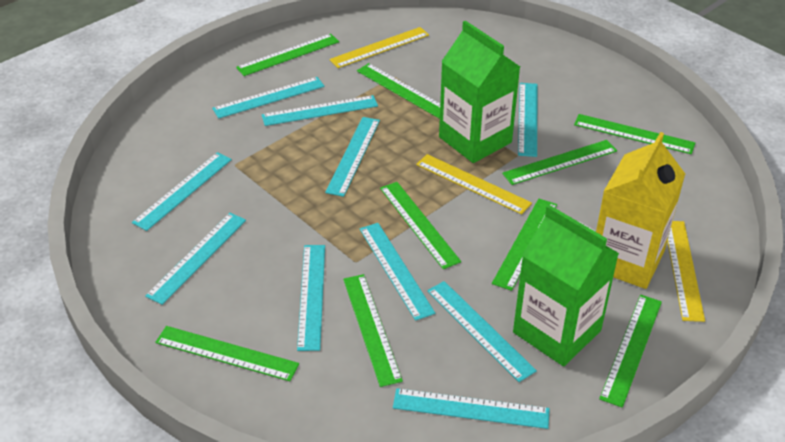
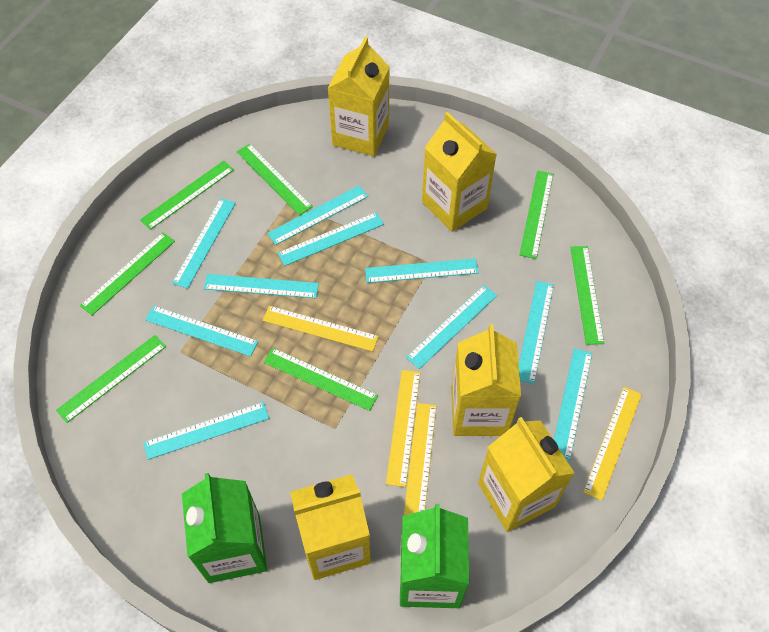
green ruler: [155,326,299,381] [236,34,339,76] [343,274,403,387] [357,63,440,118] [380,182,461,269] [492,199,557,291] [502,140,617,185] [574,114,695,154] [599,295,662,408] = 9 -> [56,335,166,423] [80,232,175,315] [140,161,234,230] [237,144,313,216] [263,348,378,411] [520,170,553,259] [570,246,604,345] = 7
yellow carton: [596,132,685,289] = 1 -> [290,474,371,580] [327,37,390,156] [422,112,497,232] [451,324,521,436] [478,417,574,532] = 5
yellow ruler: [329,27,429,68] [416,154,532,214] [667,221,705,322] = 3 -> [263,306,379,352] [386,370,420,487] [404,403,436,515] [583,387,642,501] = 4

